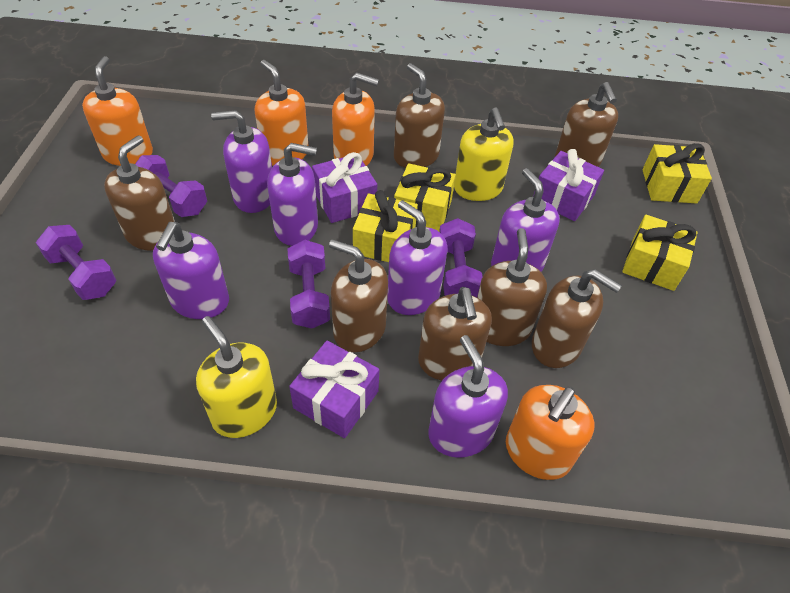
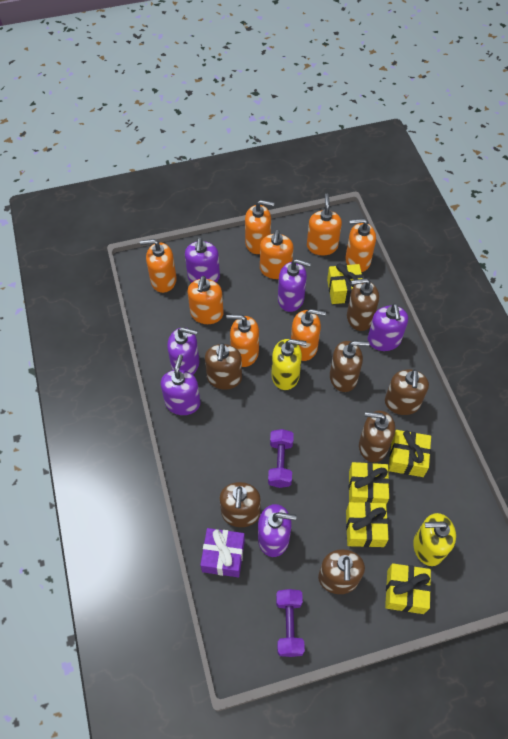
orange soap dispenser: [82,56,153,166] [255,60,308,166] [332,73,379,166] [506,385,594,480] = 4 -> [140,239,177,293] [187,276,224,324] [226,315,259,367] [245,200,274,254] [260,230,293,279] [291,309,326,361] [307,194,342,255] [346,218,376,272] = 8
purple dumbbell: [36,225,116,300] [135,155,207,217] [288,240,330,328] [439,218,483,297] = 4 -> [268,429,294,488] [276,589,305,657] = 2
purple gift: [289,341,379,438] [312,152,377,223] [533,149,604,221] = 3 -> [200,528,245,577] = 1
yellow gift: [353,190,418,262] [394,163,456,231] [622,215,698,291] [642,143,712,204] = 4 -> [327,263,363,304] [346,502,389,547] [349,462,389,504] [385,563,431,614] [389,430,431,477] = 5

